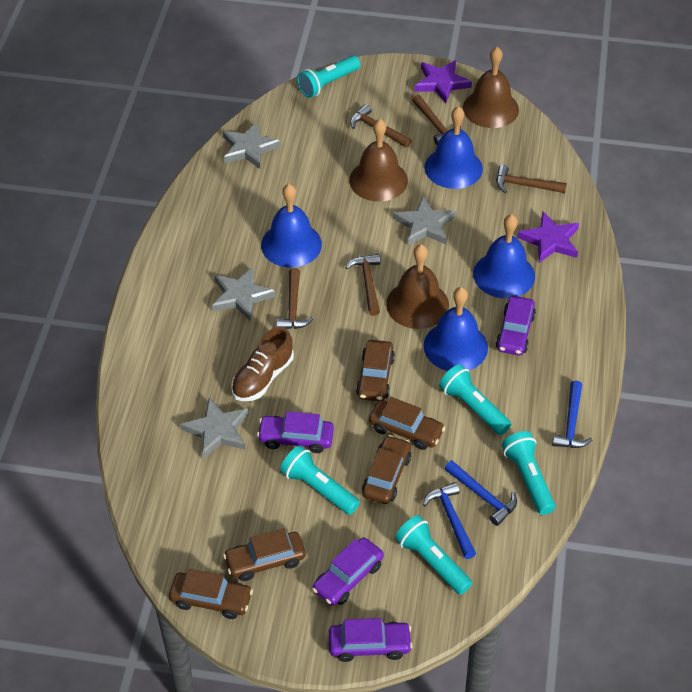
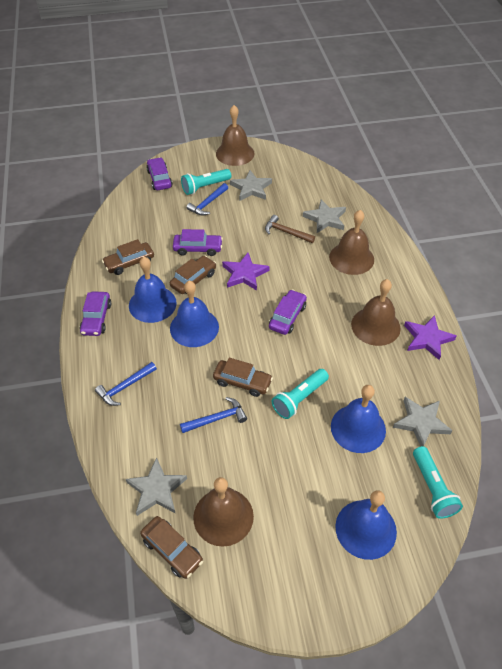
brown bell: [349,119,408,202] [386,244,449,329] [463,47,519,128] = 3 -> [193,477,254,547] [216,105,254,166] [329,210,374,275] [351,279,401,346] = 4
brown car: [169,569,253,619] [223,528,305,581] [356,340,395,401] [362,435,411,504] [369,397,445,450] = 5 -> [102,239,154,275] [140,516,203,579] [170,256,216,294] [213,357,273,397] = 4
brown hammer: [276,268,313,329] [345,254,380,316] [350,104,412,148] [412,95,461,145] [496,165,567,193] = 5 -> [265,215,315,243] = 1
brown shoe: [231,327,294,401] = 1 -> none = 0
turquoise flashlight: [280,446,360,515] [297,56,360,98] [395,515,472,595] [439,364,511,435] [501,431,555,515] = 5 -> [181,169,231,195] [272,369,329,419] [413,446,463,519] = 3

